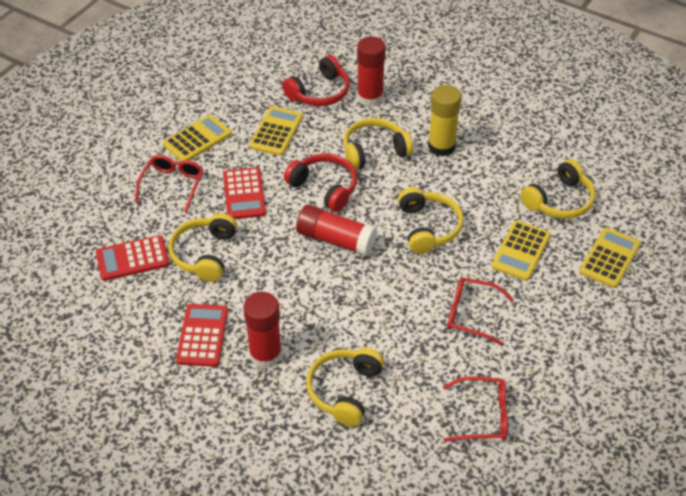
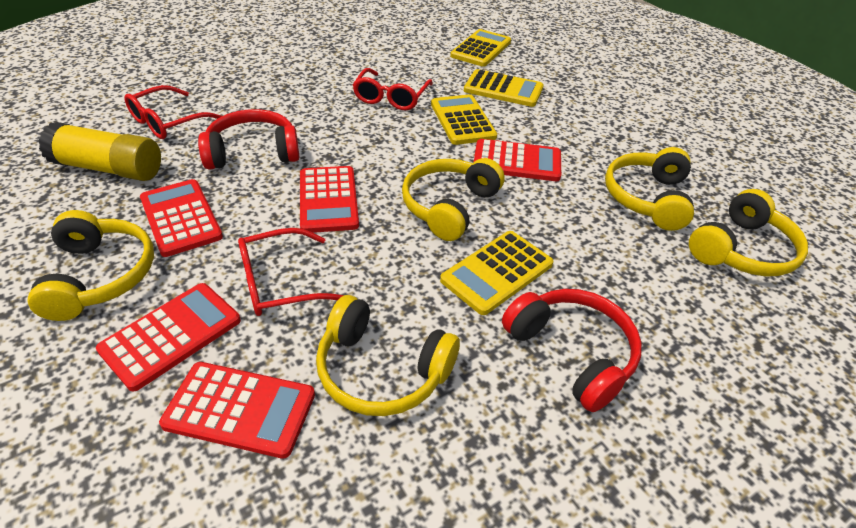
red calculator: [96,235,170,281] [176,304,228,367] [223,167,266,219] = 3 -> [96,283,241,392] [140,179,223,257] [159,362,315,459] [300,166,359,233] [474,139,561,181] = 5
red glue stick: [243,292,282,368] [296,205,377,256] [357,36,386,107] = 3 -> none = 0

